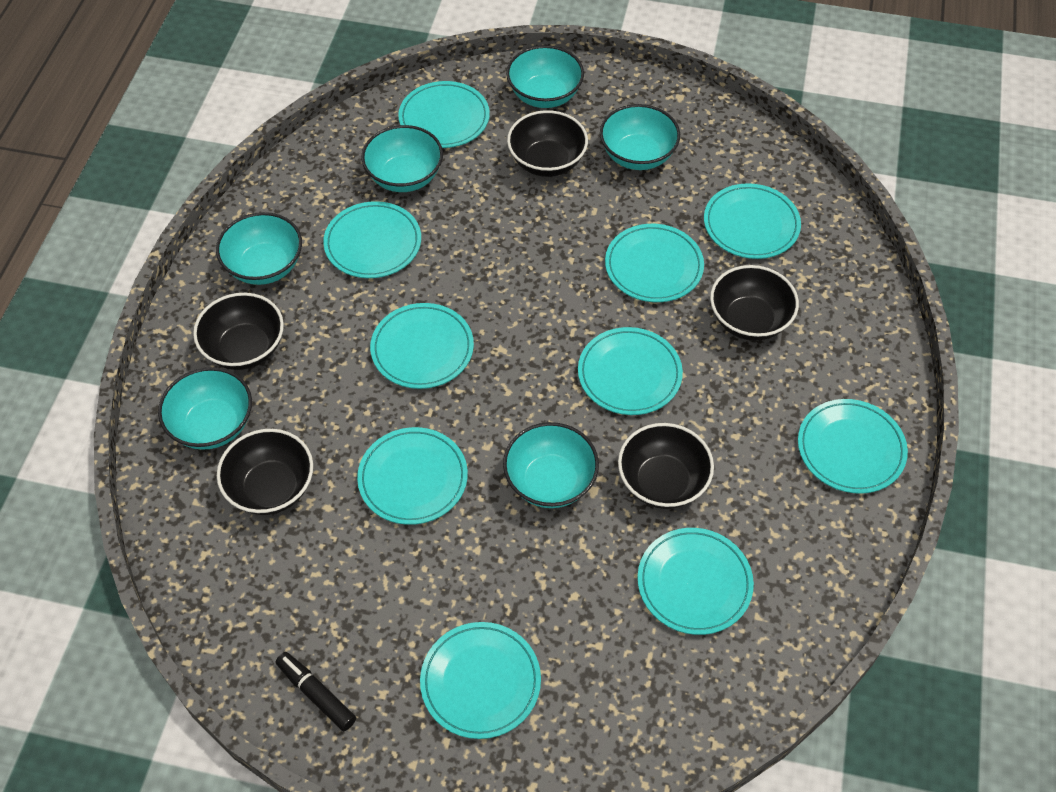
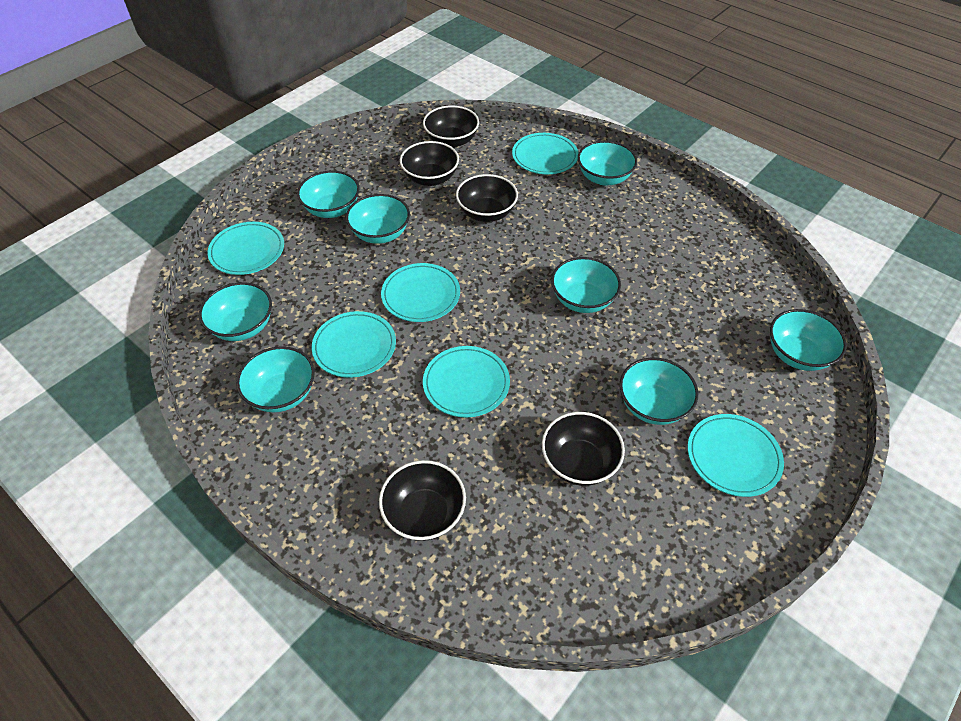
black marker: [276,652,356,731] = 1 -> none = 0
turquoise bowl: [158,367,252,450] [216,212,302,285] [361,125,443,192] [503,422,599,508] [506,45,584,108] [600,104,680,170] = 6 -> [199,282,272,341] [236,346,315,412] [297,171,359,218] [346,194,410,244] [551,257,621,313] [578,141,637,186] [619,358,698,425] [770,309,847,371] = 8
turquoise plate: [323,201,421,278] [357,427,468,525] [370,303,474,389] [398,81,490,148] [420,622,541,739] [578,327,683,415] [605,224,704,302] [637,528,754,635] [704,183,801,259] [798,399,908,494] = 10 -> [208,222,284,275] [312,311,396,378] [381,263,460,322] [423,346,510,418] [512,133,579,174] [688,414,784,497] = 6

